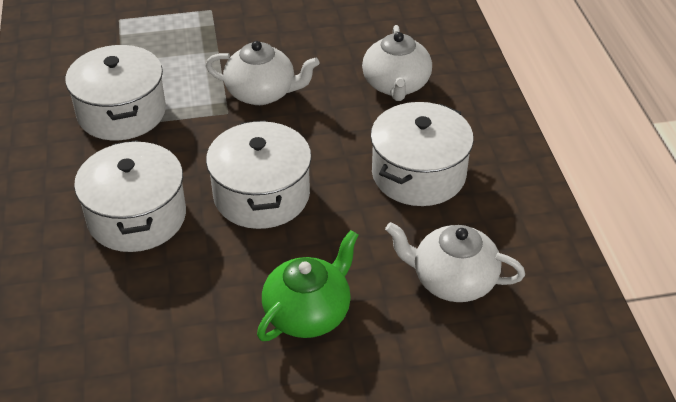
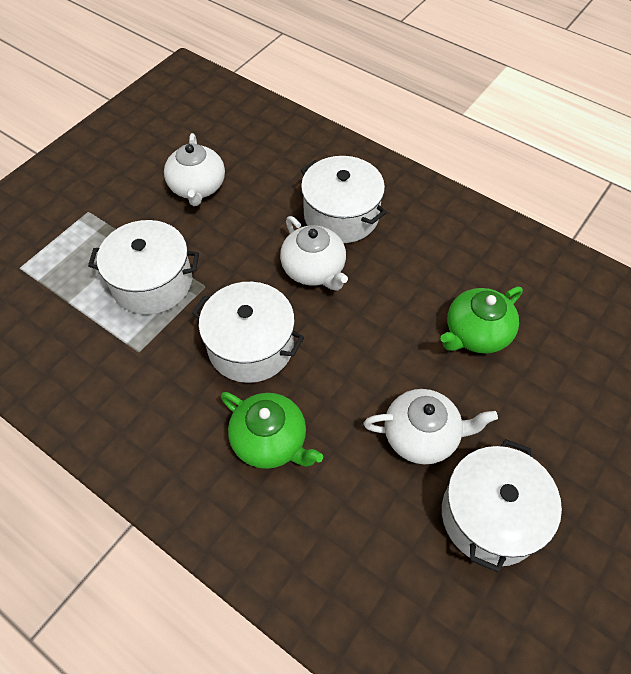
green teapot: [257,230,358,341] = 1 -> [221,392,323,469] [440,287,523,354] = 2

